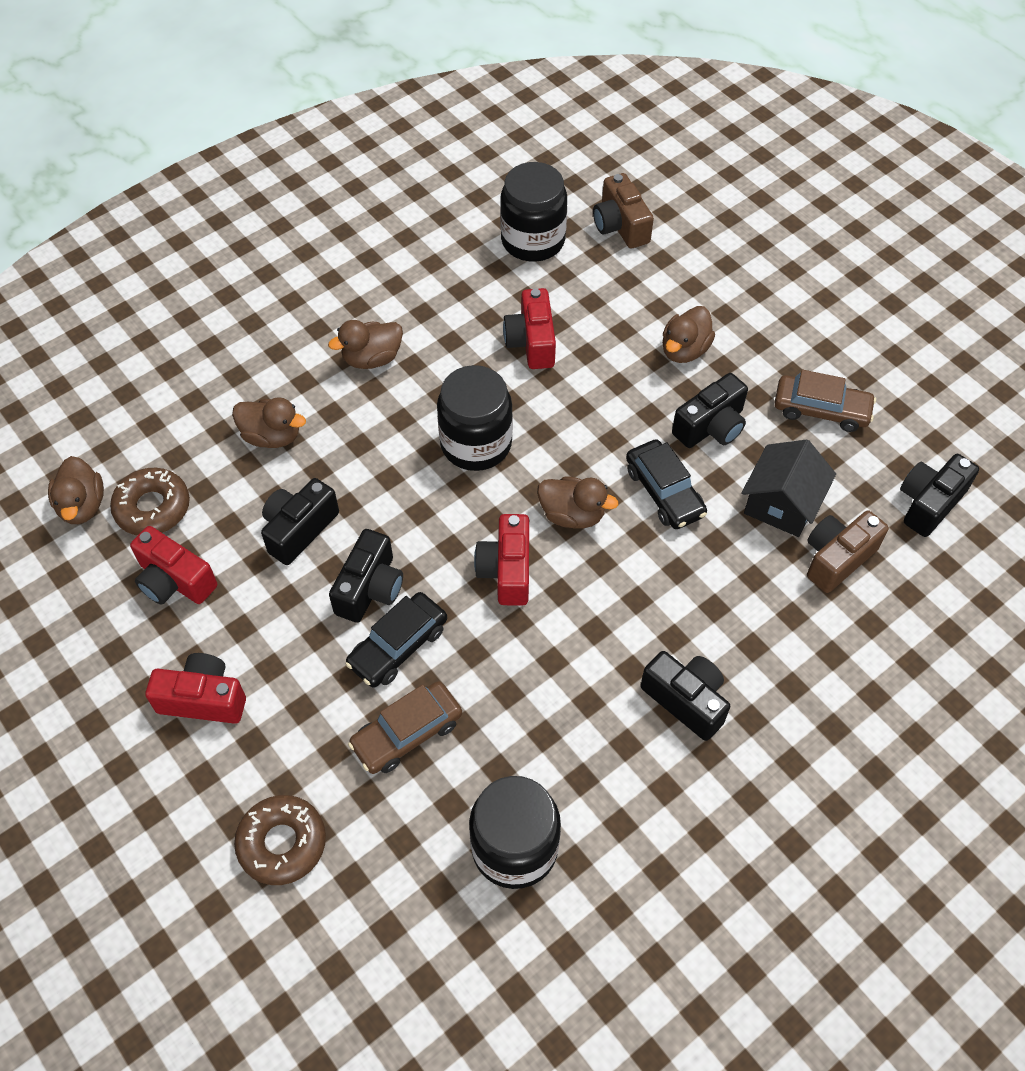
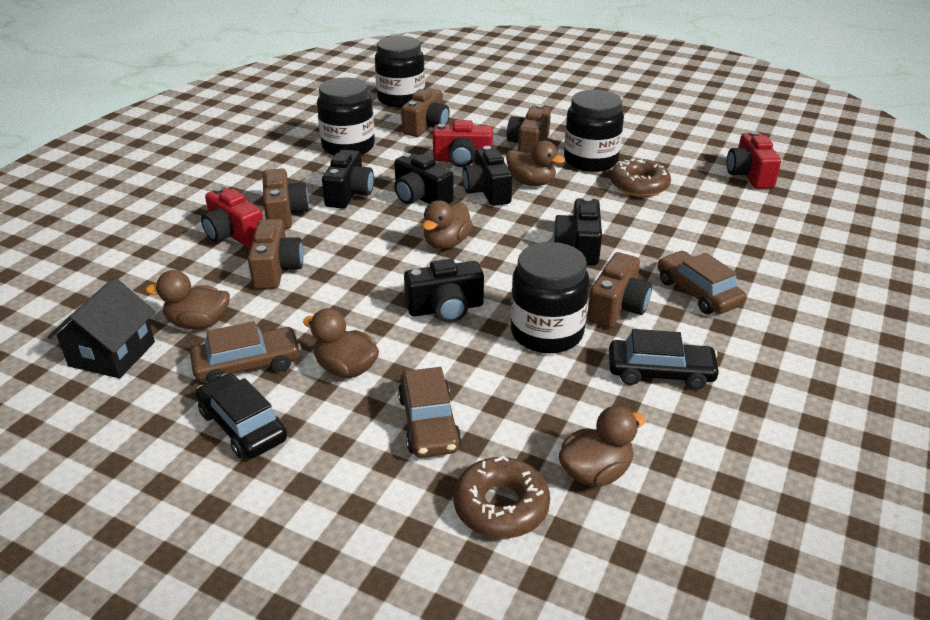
black jar: [437,365,513,471] [469,776,561,889] [500,162,567,262] = 3 -> [317,77,375,156] [375,36,425,108] [510,242,590,353] [564,90,624,172] = 4
brown camera: [593,173,654,248] [807,510,889,593] = 2 -> [248,219,303,289] [263,168,309,229] [401,88,450,137] [507,104,551,153] [587,252,652,328] = 5
brown car: [348,681,462,774] [774,370,876,432] = 2 -> [190,321,301,383] [398,367,462,458] [657,251,746,314] = 3
red camera: [130,526,217,605] [145,653,246,724] [474,514,529,606] [503,288,556,369] = 4 -> [201,187,263,247] [433,120,493,167] [727,131,781,189] = 3

